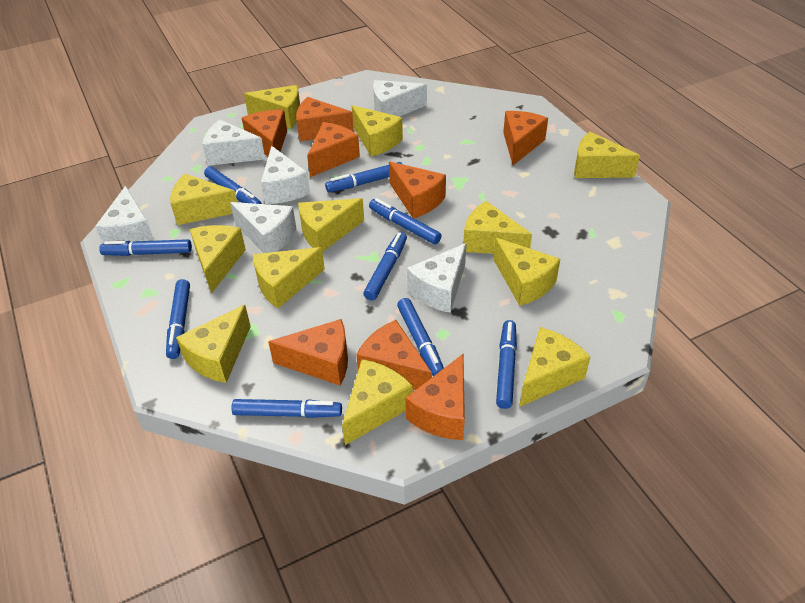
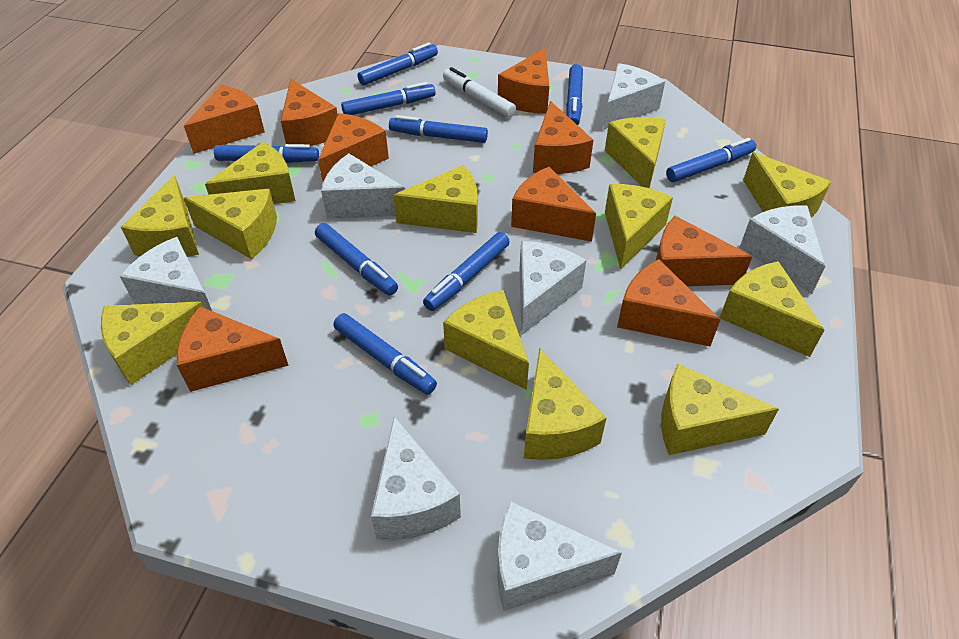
orange cheese: [242,110,287,157] [268,319,348,386] [296,97,354,142] [307,122,360,177] [356,320,432,390] [389,162,446,218] [405,354,465,440] [503,111,548,165] = 8 -> [177,306,289,392] [184,85,265,154] [281,79,338,146] [318,113,389,182] [498,48,549,114] [511,167,596,242] [533,101,593,174] [617,259,721,346] [656,216,752,286] = 9
white cheese: [95,186,154,244] [202,120,265,166] [230,202,296,253] [261,146,310,204] [373,80,427,117] [407,243,466,313] = 6 -> [120,237,212,311] [321,154,405,219] [371,416,461,540] [497,501,622,611] [519,241,586,335] [603,63,665,130] [740,206,826,294] = 7
white marker: none = 0 -> [443,67,516,118] = 1

